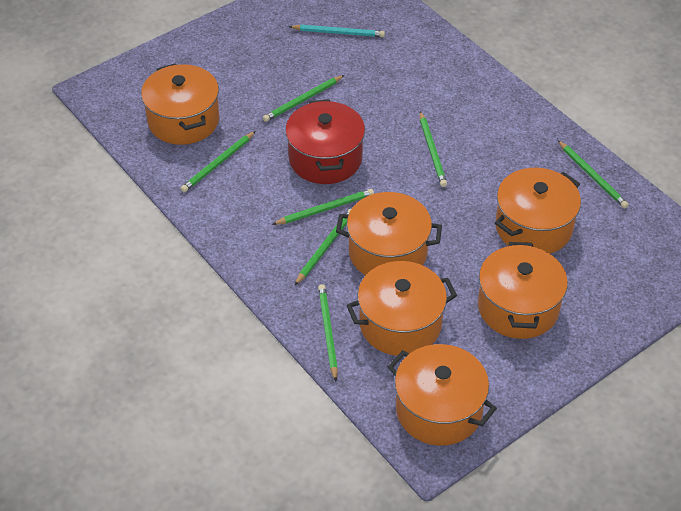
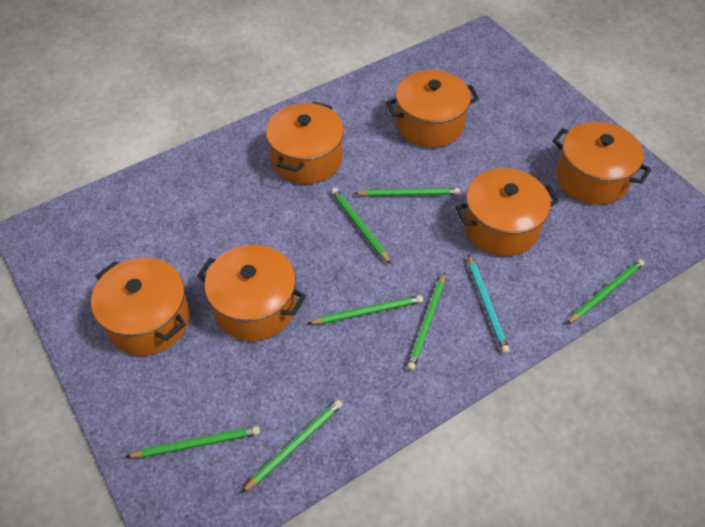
red pot: [285,99,365,184] = 1 -> none = 0

